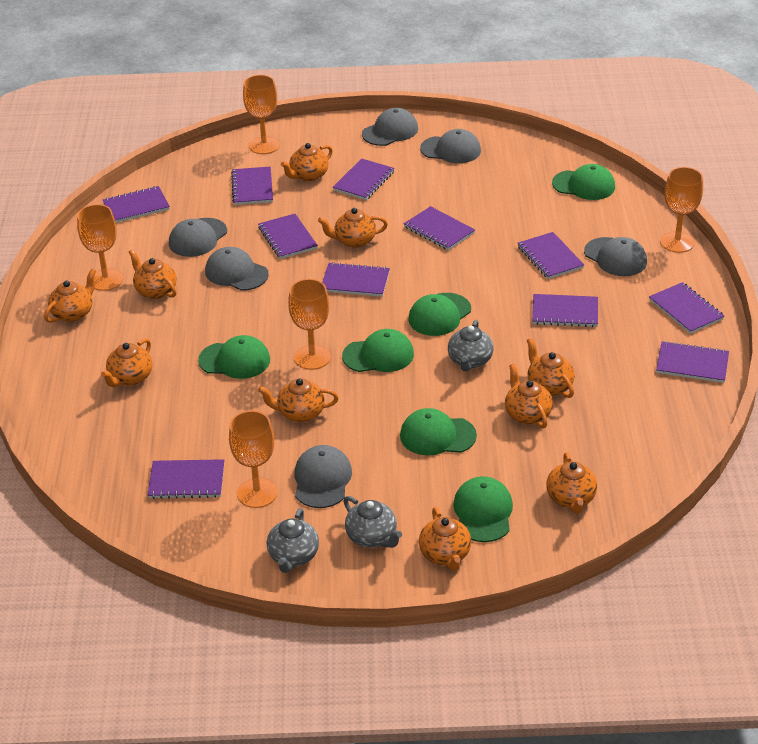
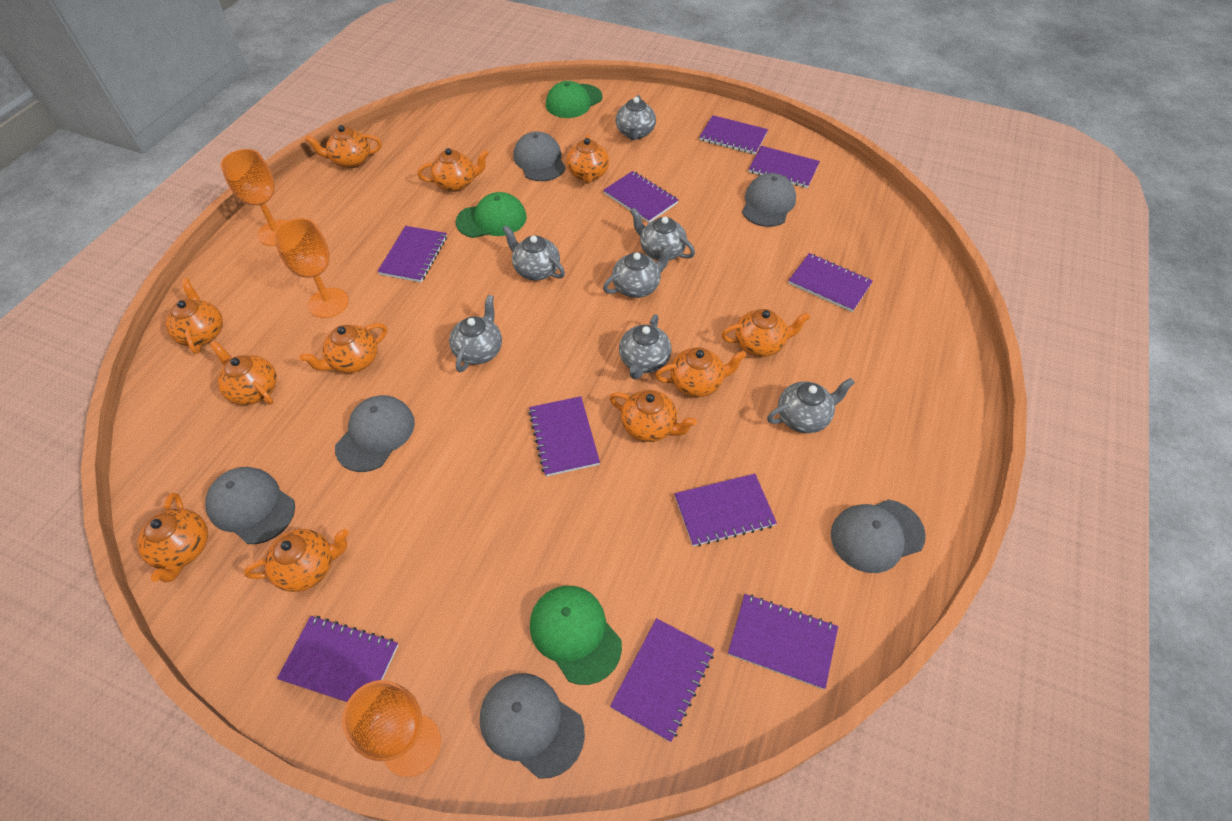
green cap: [198,335,270,379] [342,329,414,372] [400,408,477,456] [408,293,471,336] [453,476,513,542] [552,164,615,200] = 6 -> [456,192,527,238] [530,586,622,685] [546,81,602,118] = 3
grey teapot: [267,508,319,573] [343,496,402,548] [448,320,494,372] = 3 -> [449,295,502,372] [502,225,565,280] [603,244,673,298] [616,95,656,140] [619,314,672,380] [630,208,695,260] [767,378,855,433] = 7
orange goblet: [77,204,123,291] [229,411,278,508] [243,75,280,154] [288,279,331,370] [660,167,703,253] = 5 -> [221,149,287,246] [274,218,349,318] [342,680,441,777] = 3
orange teapot: [44,269,96,323] [101,338,152,387] [129,249,177,299] [258,379,339,422] [281,143,333,182] [318,208,388,248] [419,507,471,571] [505,364,553,428] [527,338,575,398] [546,452,597,514] = 10 -> [137,493,208,582] [166,278,223,354] [210,341,277,405] [244,529,349,592] [299,323,387,373] [305,125,382,168] [418,148,489,192] [566,134,609,183] [609,390,697,442] [655,347,747,397] [721,309,810,357] = 11
purple notebook: [103,186,170,223] [148,459,224,499] [231,167,273,205] [258,214,318,259] [322,262,390,297] [333,158,395,200] [404,206,475,250] [518,232,584,279] [532,294,598,327] [649,282,724,334] [656,341,729,383] = 11 -> [277,616,398,702] [377,226,447,282] [528,396,600,476] [603,171,678,223] [610,618,715,742] [674,474,777,547] [699,115,768,155] [728,594,838,689] [749,146,820,188] [788,253,873,312] = 10

